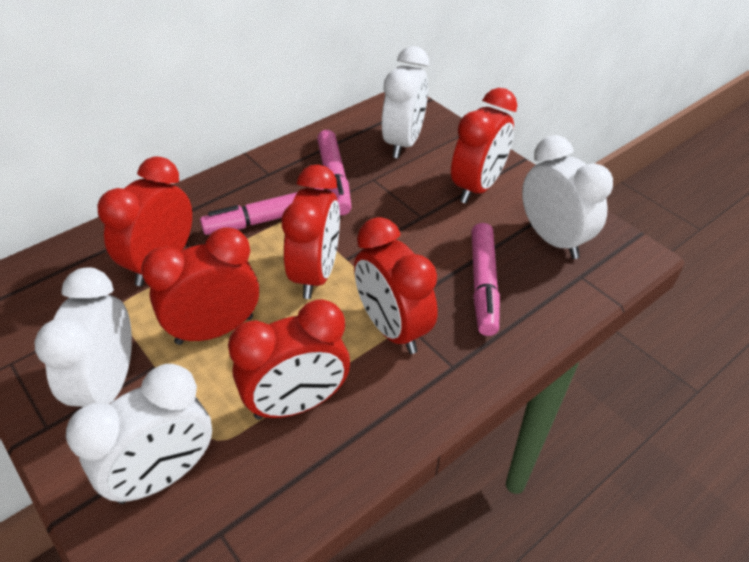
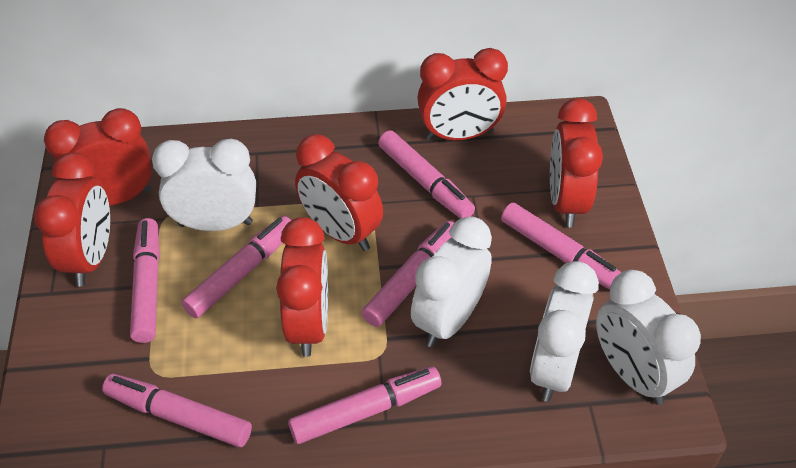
pink marker: [200,188,324,235] [317,130,352,215] [472,223,500,336] = 3 -> [102,374,252,447] [130,218,160,343] [181,216,291,318] [288,367,441,444] [362,221,454,327] [378,130,475,219] [501,203,622,289] = 7

